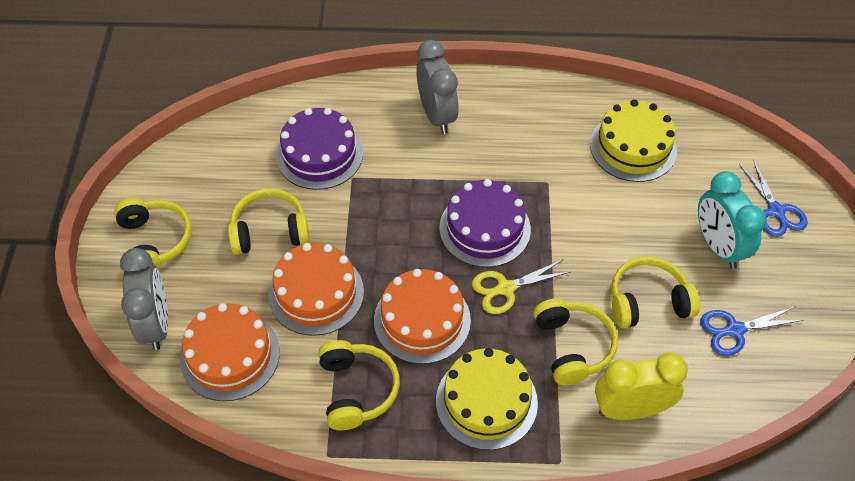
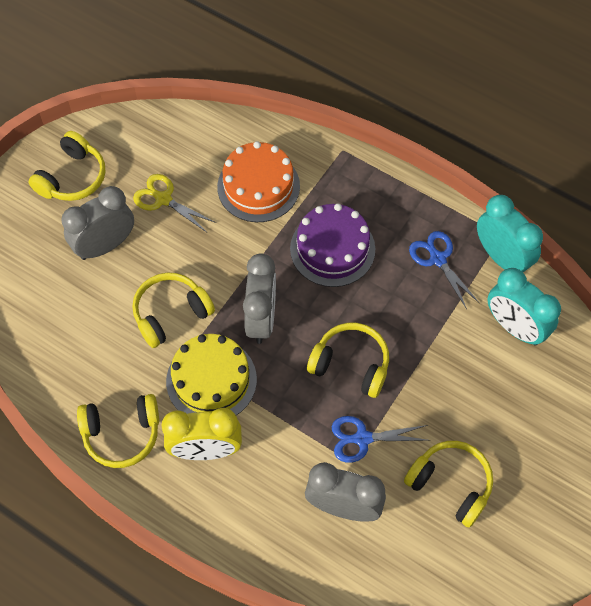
grey clock: [120,248,168,350] [416,40,459,134] = 2 -> [61,186,134,260] [243,253,276,344] [305,462,386,522] = 3
orange cake: [180,303,280,401] [268,243,364,336] [374,269,471,364] = 3 -> [217,141,300,222] = 1
purple cake: [276,108,363,190] [439,179,531,267] = 2 -> [290,203,375,287] = 1
turquoise clock: [698,171,766,269] = 1 -> [477,195,543,272] [487,268,561,346] = 2
yellow cake: [436,348,538,450] [590,100,677,182] = 2 -> [166,334,257,415] = 1

